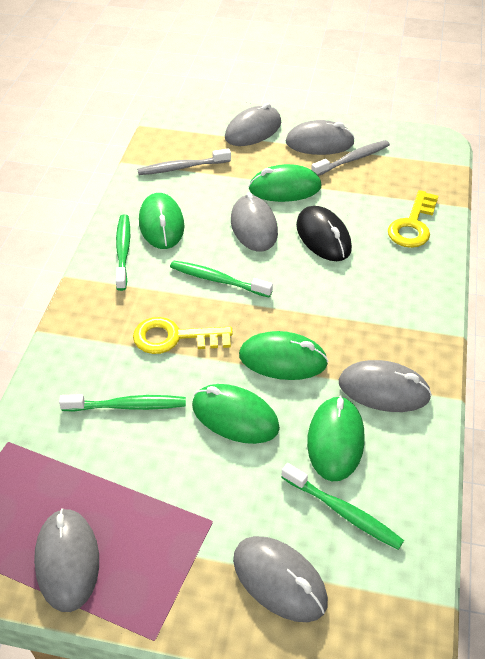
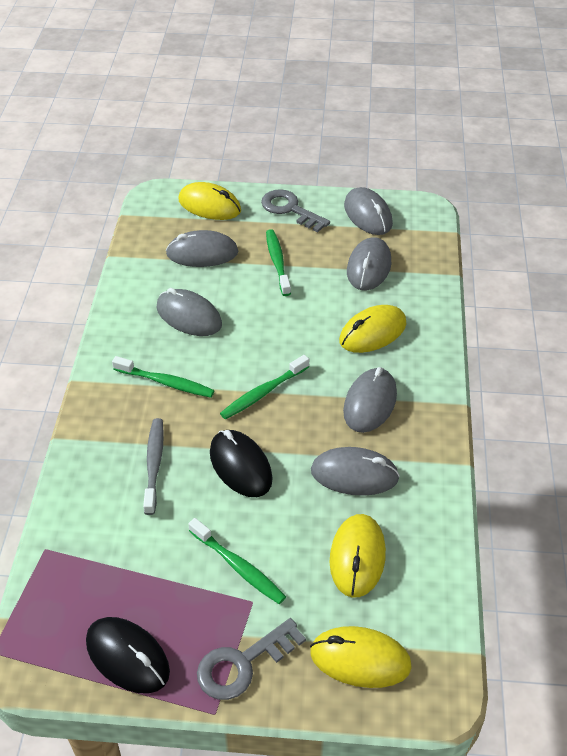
black mouse: [296,206,352,261] = 1 -> [86,617,170,694] [210,430,273,497] = 2
green mouse: [139,193,185,249] [192,384,280,444] [239,331,328,380] [249,164,321,202] [307,396,365,481] = 5 -> none = 0
grey key: none = 0 -> [197,618,306,700] [261,189,330,233] = 2
grey toothbrush: [137,148,231,175] [311,140,390,176] = 2 -> [143,418,164,515] = 1
yellow key: [133,317,233,354] [388,190,438,248] = 2 -> none = 0
yellow mouse: none = 0 -> [178,182,241,220] [310,626,412,688] [329,514,386,598] [339,305,406,353] = 4

